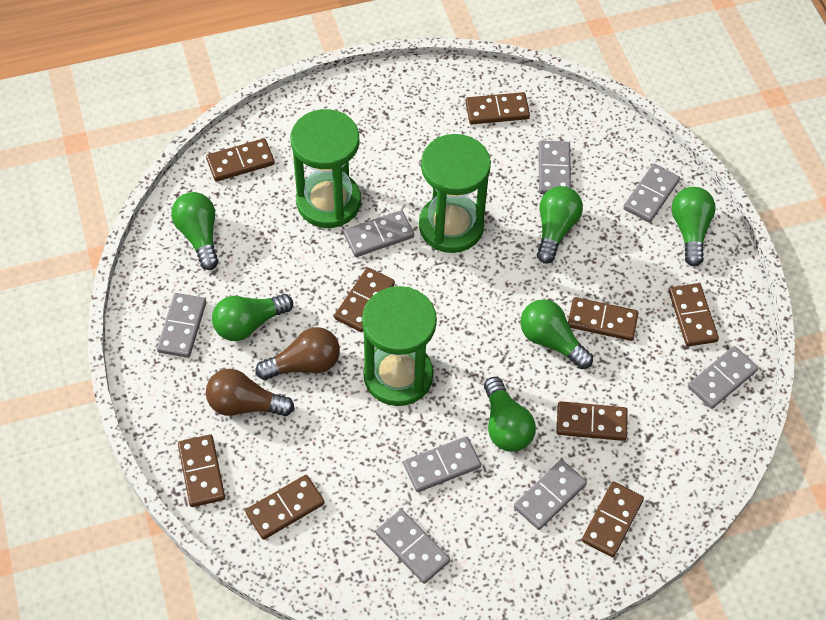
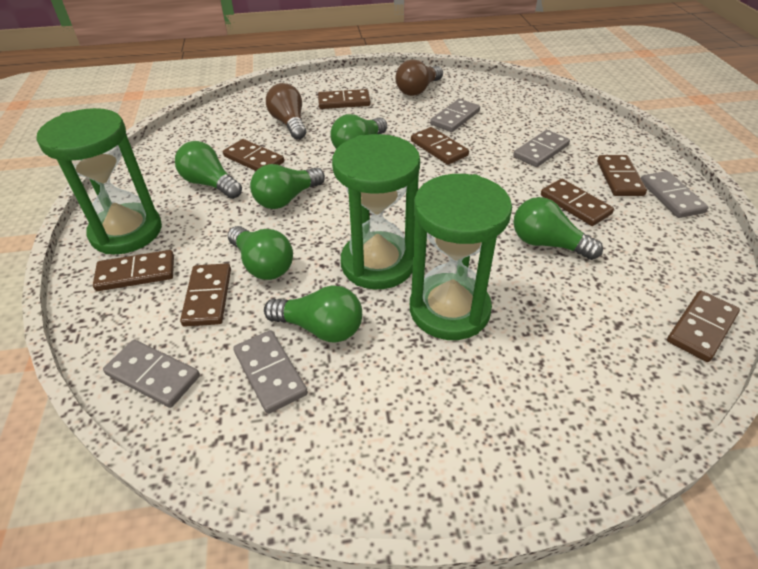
brown domino: [178,434,225,507] [206,138,275,181] [245,475,325,540] [334,267,395,332] [465,92,530,124] [556,401,628,441] [568,297,639,341] [582,481,644,557] [669,283,719,347] = 9 -> [93,250,174,291] [180,263,231,327] [223,139,284,171] [318,89,370,109] [411,127,469,165] [541,179,614,226] [597,155,647,196] [667,290,740,362] = 8
grey domino: [157,293,206,358] [344,210,414,257] [376,509,450,584] [403,436,481,492] [514,459,587,530] [539,141,571,194] [623,164,680,223] [688,346,758,409] = 8 -> [103,340,200,408] [233,330,308,414] [430,99,480,132] [513,130,570,167] [641,171,709,218] = 5

